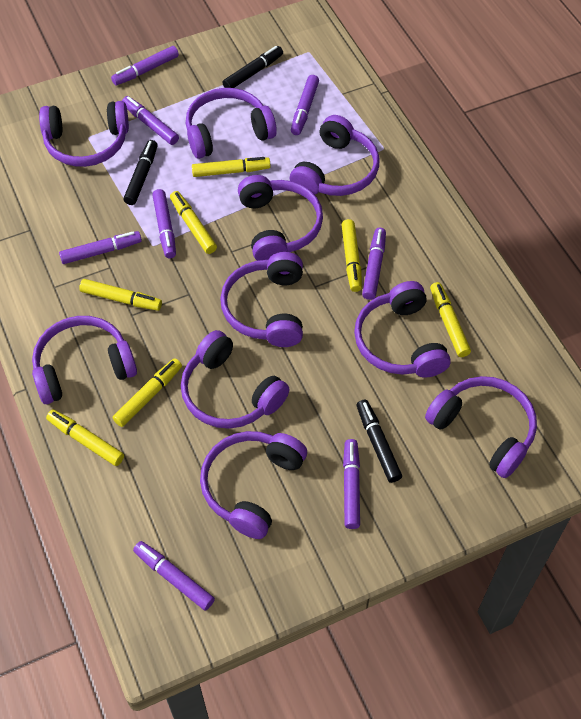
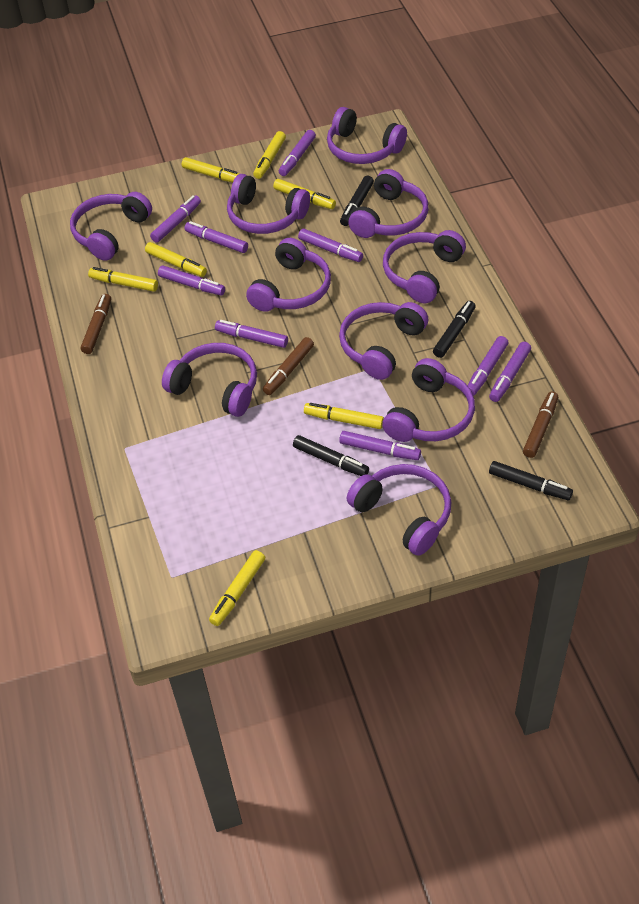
black marker: [124,140,158,205] [222,46,283,88] [356,399,402,483] = 3 -> [293,435,369,476] [340,176,374,226] [433,301,476,358] [489,461,573,500] = 4
brown marker: none = 0 -> [81,294,111,354] [263,337,314,395] [523,391,558,458] = 3
purple marker: [59,231,142,264] [111,46,179,85] [122,96,179,145] [133,541,215,611] [152,189,176,258] [291,75,319,135] [343,439,360,529] [362,228,386,300] = 8 -> [150,195,201,243] [158,265,225,295] [184,221,248,253] [215,320,288,348] [279,130,316,176] [298,229,363,262] [339,431,421,460] [468,336,508,396] [489,342,531,402] = 9

